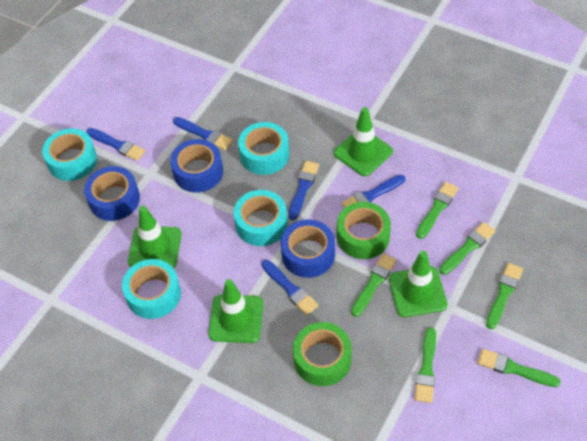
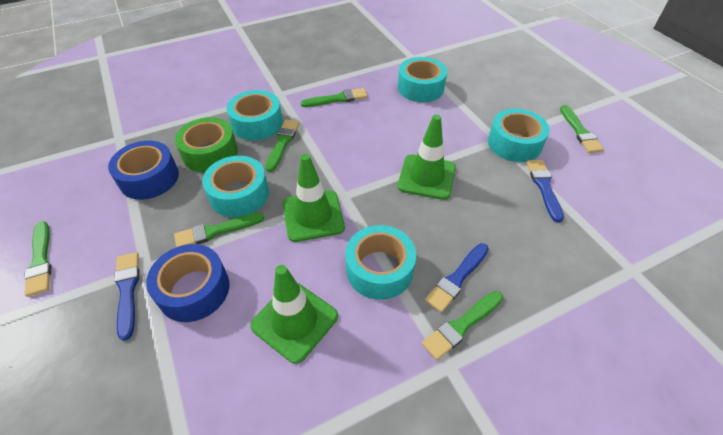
blue brush: [86,128,145,161] [173,117,233,150] [261,260,319,315] [288,161,319,220] [341,175,405,208] = 5 -> [114,252,139,341] [425,243,489,313] [526,160,564,223] = 3
blue tape: [84,166,140,221] [170,139,223,192] [281,219,335,278] = 3 -> [108,140,179,200] [146,244,229,322] = 2
green tape: [293,322,352,386] [337,202,391,259] = 2 -> [175,117,238,173] = 1
green traffic cone: [128,206,182,268] [208,279,263,343] [334,107,393,176] [389,251,448,317] = 4 -> [250,265,338,364] [283,154,345,242] [398,114,456,200] = 3
turquoise tape: [42,128,97,181] [122,259,181,319] [233,190,288,246] [238,122,289,175] = 4 -> [202,156,269,217] [227,90,283,141] [345,225,416,300] [398,57,447,102] [488,109,550,162] = 5

